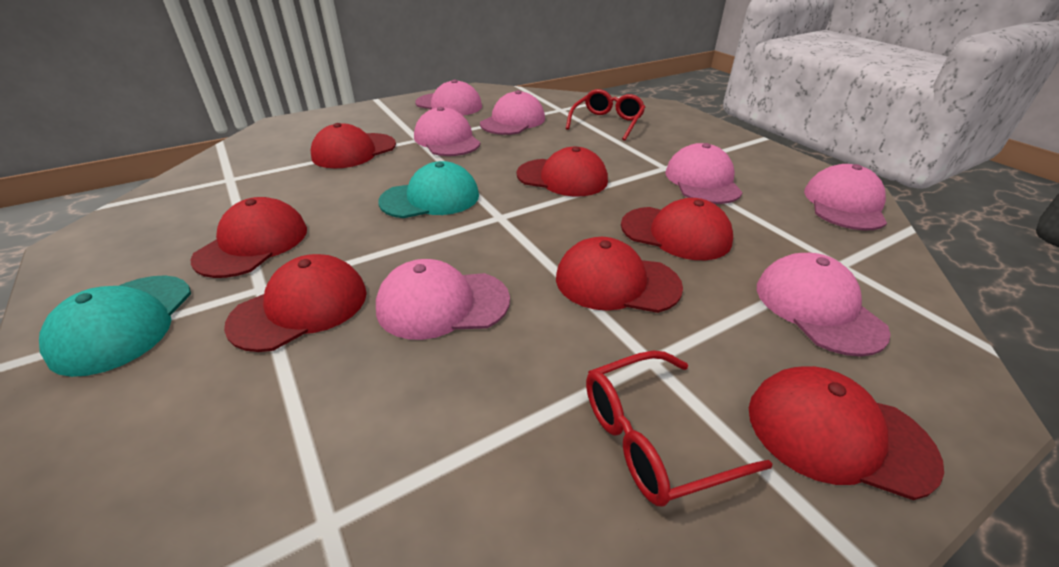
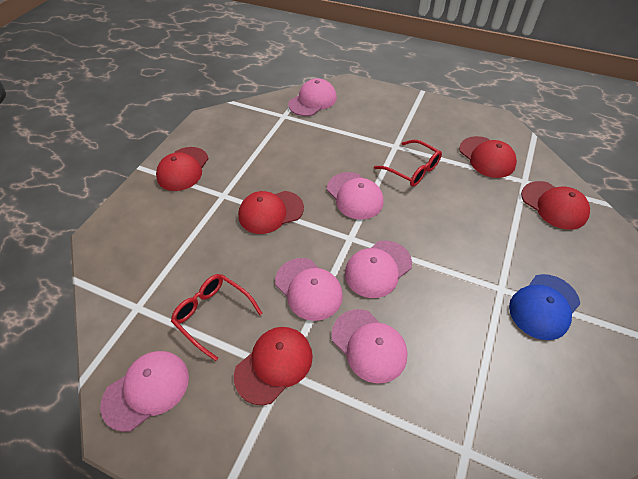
blue cap: none = 0 -> [509,274,580,340] = 1
pink cap: [376,259,510,340] [414,107,480,156] [415,80,482,115] [480,90,545,135] [665,143,743,204] [757,253,891,357] [804,164,887,231] = 7 -> [101,351,189,432] [275,258,343,321] [288,78,337,116] [327,172,383,220] [331,309,407,384] [345,240,412,298] = 6
red cap: [190,197,307,278] [224,254,367,352] [310,123,396,168] [517,147,608,197] [556,237,683,313] [621,198,733,260] [749,366,944,500] = 7 -> [156,147,208,191] [234,327,313,405] [238,191,304,234] [459,136,517,178] [521,181,590,230] = 5
turquoise cap: [39,276,191,377] [378,161,479,218] = 2 -> none = 0

